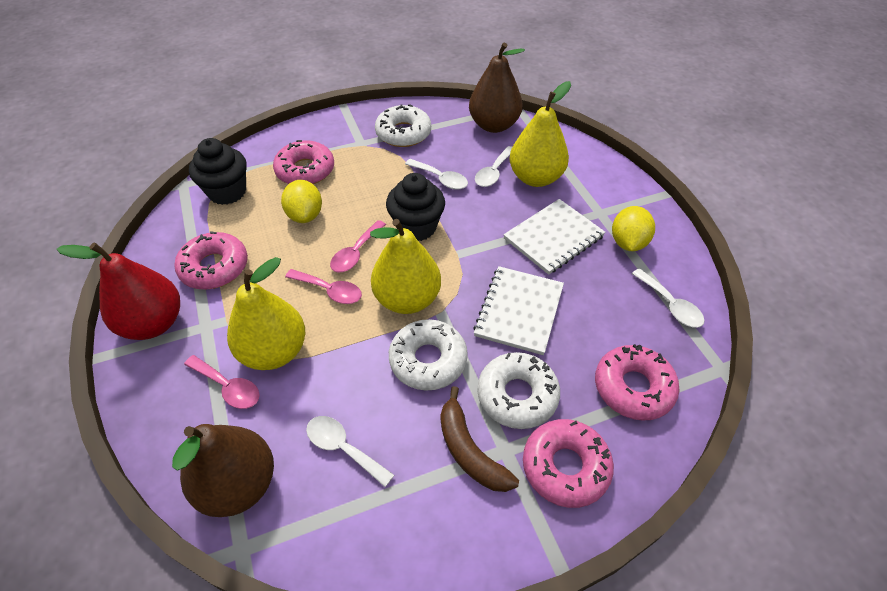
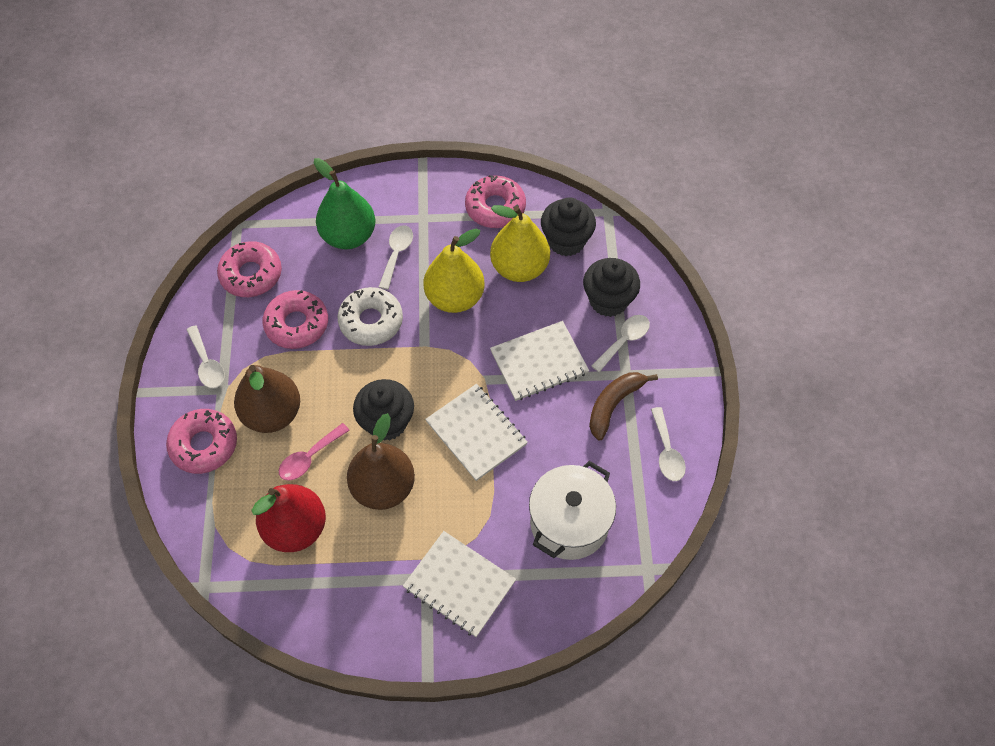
black cupcake: [189,138,247,205] [386,173,445,241] = 2 -> [353,379,414,441] [541,197,596,256] [583,258,640,317] = 3
green pear: none = 0 -> [314,158,375,249] = 1
pink spoon: [184,355,260,409] [285,269,362,304] [330,220,386,273] = 3 -> [279,423,350,481] = 1
white donut: [375,104,431,147] [389,319,468,390] [477,352,560,429] = 3 -> [337,287,403,346] = 1
white notebook: [473,266,564,355] [503,199,605,275] = 2 -> [403,531,516,637] [425,384,528,481] [490,321,589,401] = 3
white pot: none = 0 -> [529,461,616,560] = 1
yellow lemon: [281,180,322,223] [612,206,655,251] = 2 -> none = 0
yellow pear: [227,257,305,370] [370,219,441,314] [509,81,571,187] = 3 -> [424,228,485,313] [490,205,550,282] = 2

